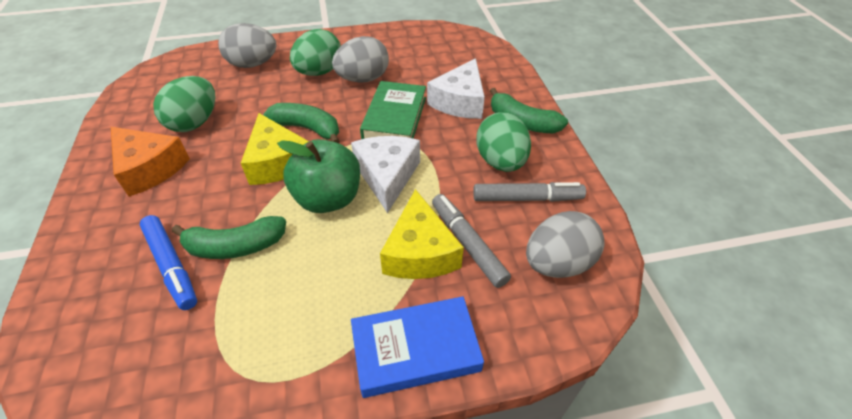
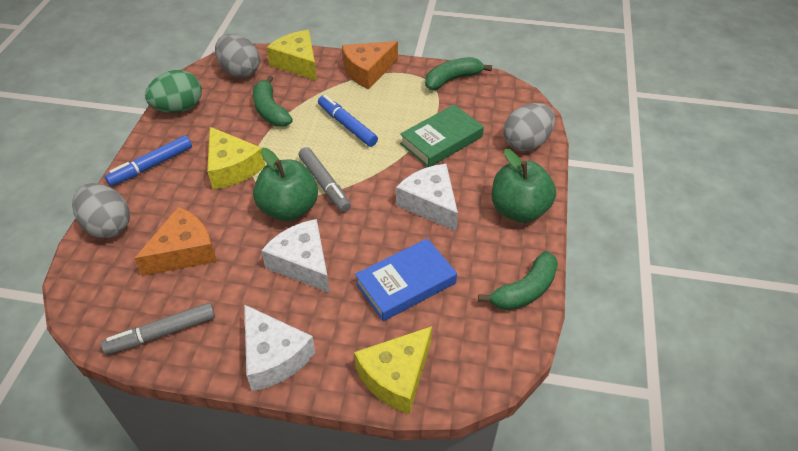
blue marker: [139,215,197,310] = 1 -> [105,136,192,186] [318,95,378,147] = 2
green apple: [277,139,360,213] = 1 -> [253,148,318,221] [492,149,556,223] = 2
green egg: [153,76,216,132] [290,29,341,76] [476,112,531,172] = 3 -> [145,70,202,113] = 1
orange cheese: [111,127,190,197] = 1 -> [134,207,217,276] [342,41,398,89] = 2
white cheese: [351,136,420,213] [427,58,485,119] = 2 -> [244,304,316,391] [261,219,330,293] [396,164,458,231] = 3
yellow cheese: [241,113,309,185] [380,189,464,279] = 2 -> [207,127,265,189] [266,30,317,81] [354,326,432,414] = 3

